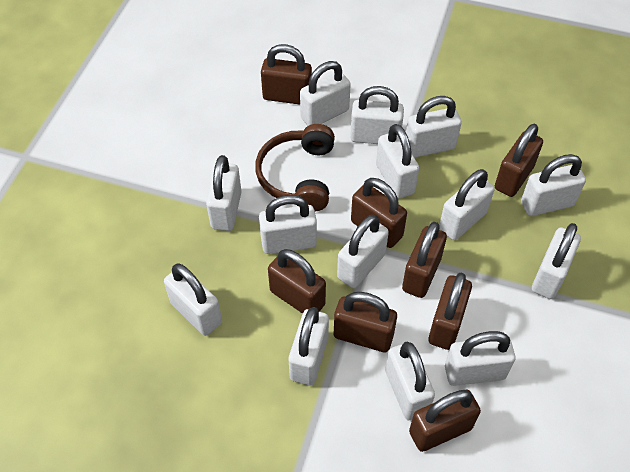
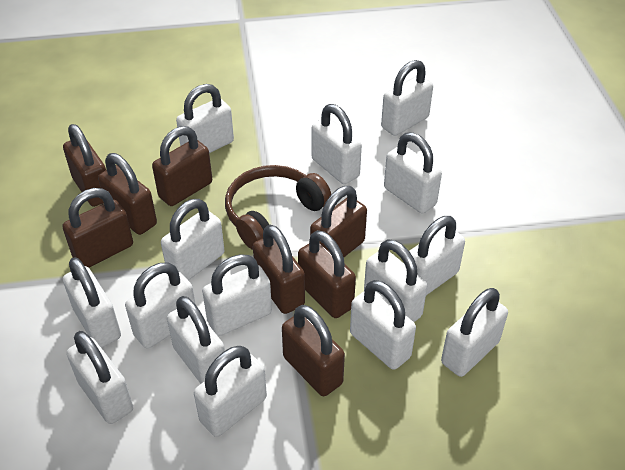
white padlock: [164,264,222,336] [206,155,242,231] [259,195,317,254] [289,307,329,385] [300,61,351,126] [337,215,389,288] [350,86,404,144] [376,124,419,199] [385,342,435,420] [406,96,462,158] [439,169,495,240] [445,331,515,386] [521,154,586,216] [532,223,581,299] = 14 -> [63,257,121,348] [67,331,133,424] [125,263,196,349] [161,199,225,281] [167,296,225,384] [176,84,234,153] [194,346,267,437] [202,254,272,336] [311,104,362,184] [350,280,416,370] [364,239,427,322] [381,60,433,136] [384,132,442,214] [409,216,465,295] [441,288,508,377] = 15

